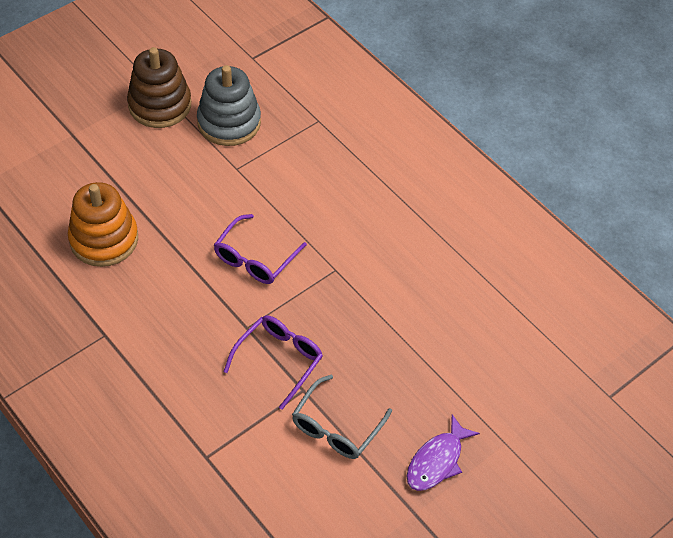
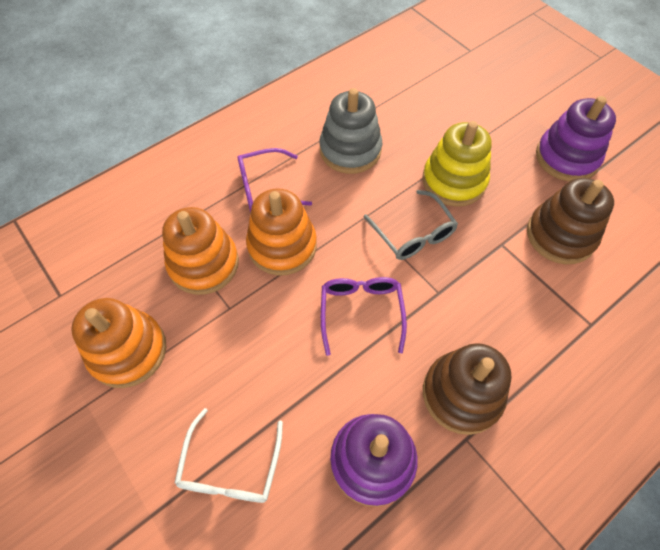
brown stacking toy: [127,47,191,128] = 1 -> [423,343,512,435] [527,178,614,264] = 2
orange stacking toy: [68,182,138,267] = 1 -> [71,298,166,388] [162,207,239,295] [246,189,317,275] = 3
purple fish: [406,414,480,491] = 1 -> none = 0
purple stacking toy: none = 0 -> [330,414,418,507] [536,96,616,181] = 2
white glasses: none = 0 -> [175,408,283,503] = 1
yellow stacking toy: none = 0 -> [422,121,492,207] = 1

